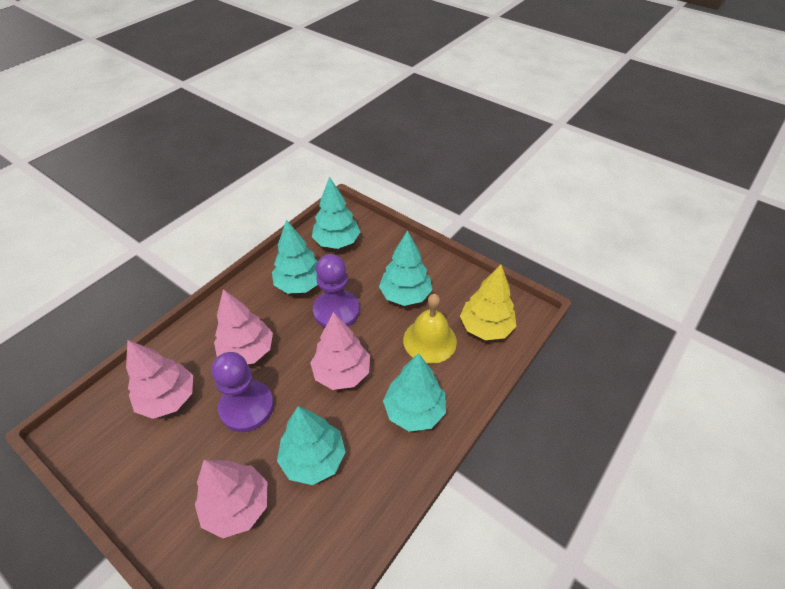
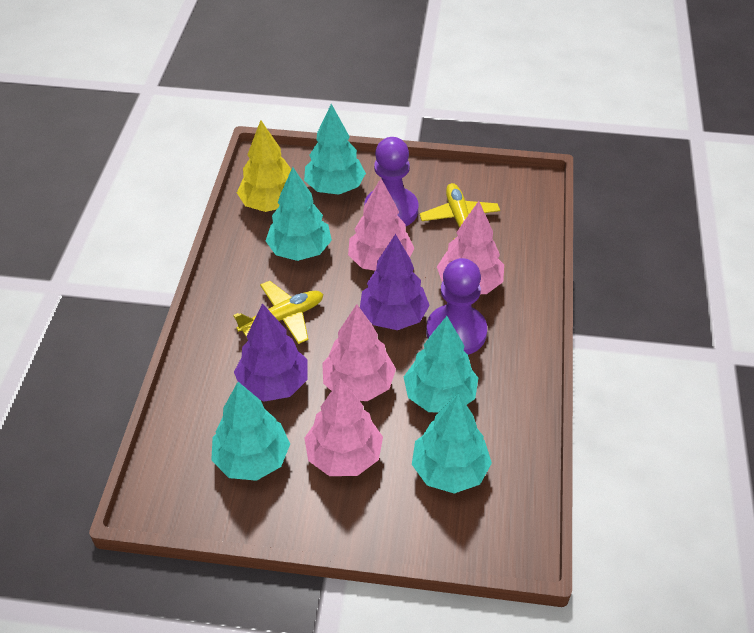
purple tree: none = 0 -> [234,303,307,402] [360,234,430,330] = 2
yellow bell: [403,294,457,364] = 1 -> none = 0
yellow plane: none = 0 -> [233,281,323,344] [420,183,500,240] = 2

